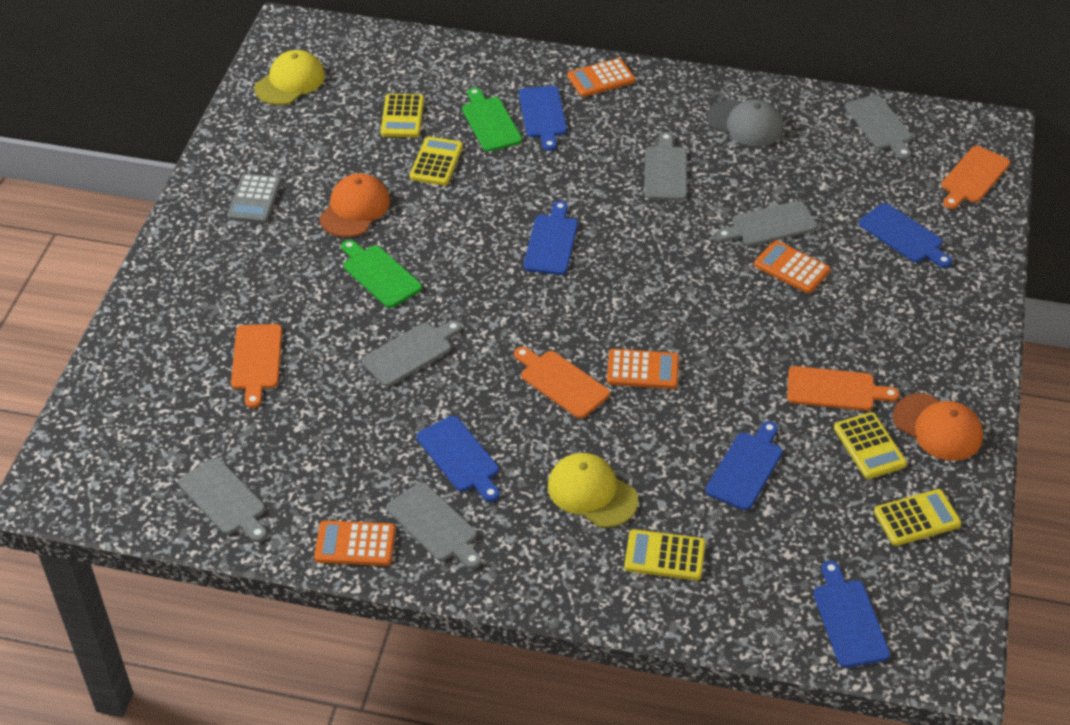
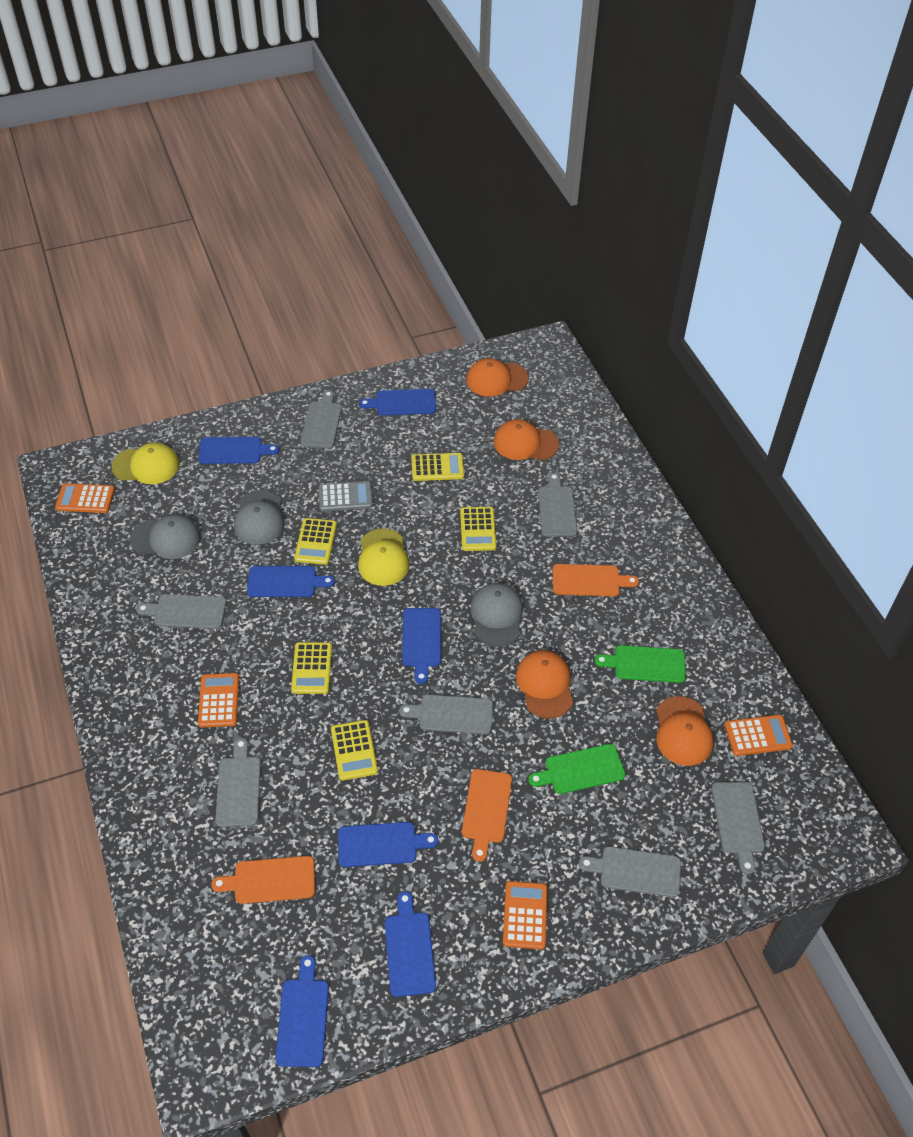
blue cutting board: [417,416,500,502] [519,86,567,151] [524,201,578,275] [706,421,782,510] [813,561,890,668] [859,203,952,268] = 6 -> [198,437,279,464] [247,566,335,597] [275,955,329,1067] [338,822,439,867] [359,389,436,416] [385,891,436,997] [402,608,441,684] = 7
grey cap: [707,99,784,147] = 1 -> [130,514,201,559] [234,490,285,545] [470,583,523,647] = 3
grey cutting board: [178,458,267,542] [362,320,462,387] [386,482,482,569] [644,132,687,200] [716,201,817,246] [845,95,912,160] = 6 -> [136,594,226,629] [215,738,261,827] [300,390,342,448] [399,695,493,734] [538,473,577,537] [579,846,681,897] [711,782,765,875] = 7
orange cap: [319,173,390,237] [893,393,983,461] = 2 -> [466,358,529,397] [494,419,559,460] [516,650,573,718] [656,696,713,766] = 4
orange cutting board: [231,324,282,408] [514,347,610,418] [787,366,899,411] [941,146,1010,209] = 4 -> [211,856,315,904] [462,769,512,862] [552,564,639,596] = 3

